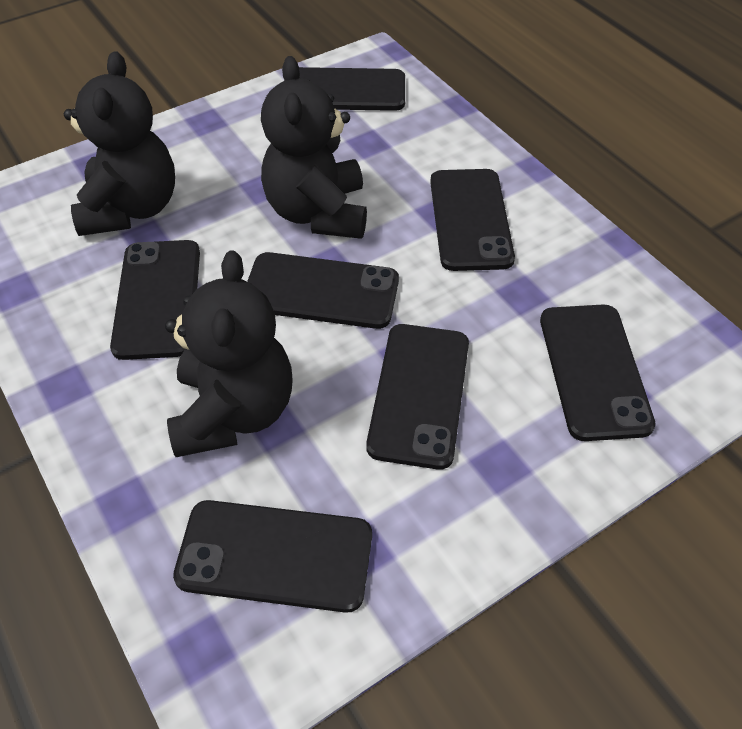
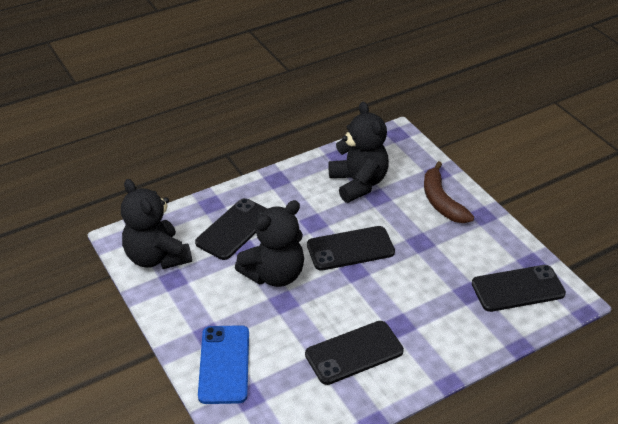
black phone: [110,240,200,360] [173,500,372,613] [247,252,399,329] [299,67,405,111] [366,324,469,470] [430,169,515,271] [540,305,656,441] = 7 -> [195,198,267,260] [305,321,404,385] [307,226,395,271] [472,265,566,312] = 4
blue phone: none = 0 -> [198,325,249,404] = 1
brown banana: none = 0 -> [424,161,474,223] = 1

